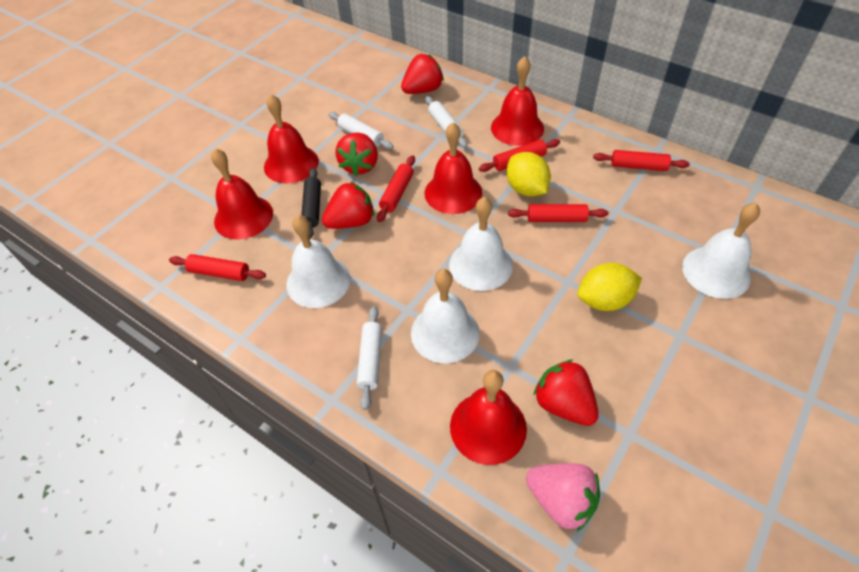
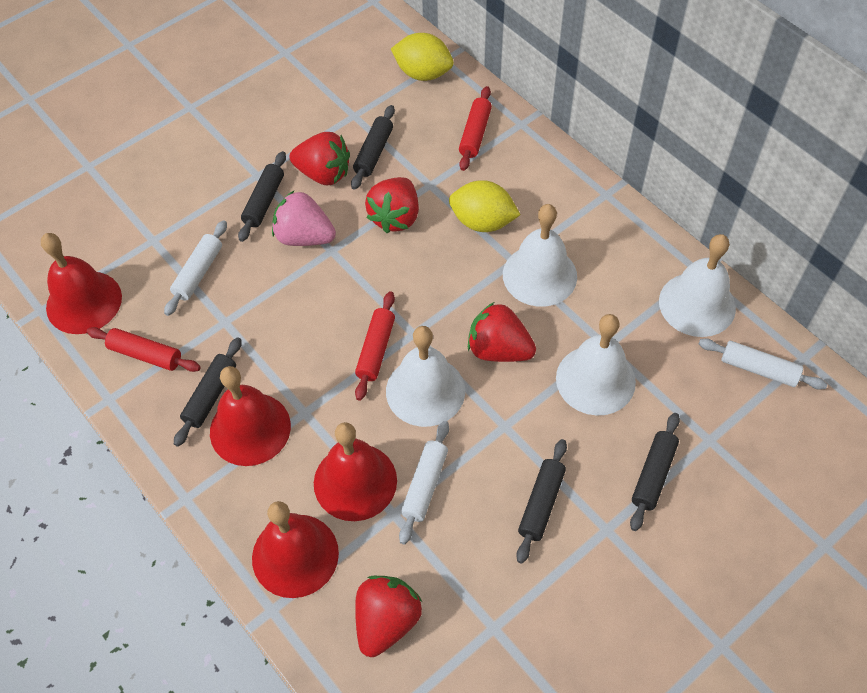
black rolling pin: [301,168,321,239] = 1 -> [174,337,242,447] [238,151,286,242] [351,105,395,190] [516,439,567,563] [630,413,680,531] = 5
red bell: [211,148,273,240] [264,94,319,183] [425,122,482,214] [450,370,527,465] [491,56,544,146] = 5 -> [41,233,122,334] [210,366,291,466] [252,501,339,598] [314,422,397,521] = 4
red rolling pin: [169,254,266,281] [377,155,415,222] [479,139,560,172] [508,204,608,222] [593,150,690,171] = 5 -> [87,327,201,372] [355,291,395,401] [459,86,492,171] = 3

